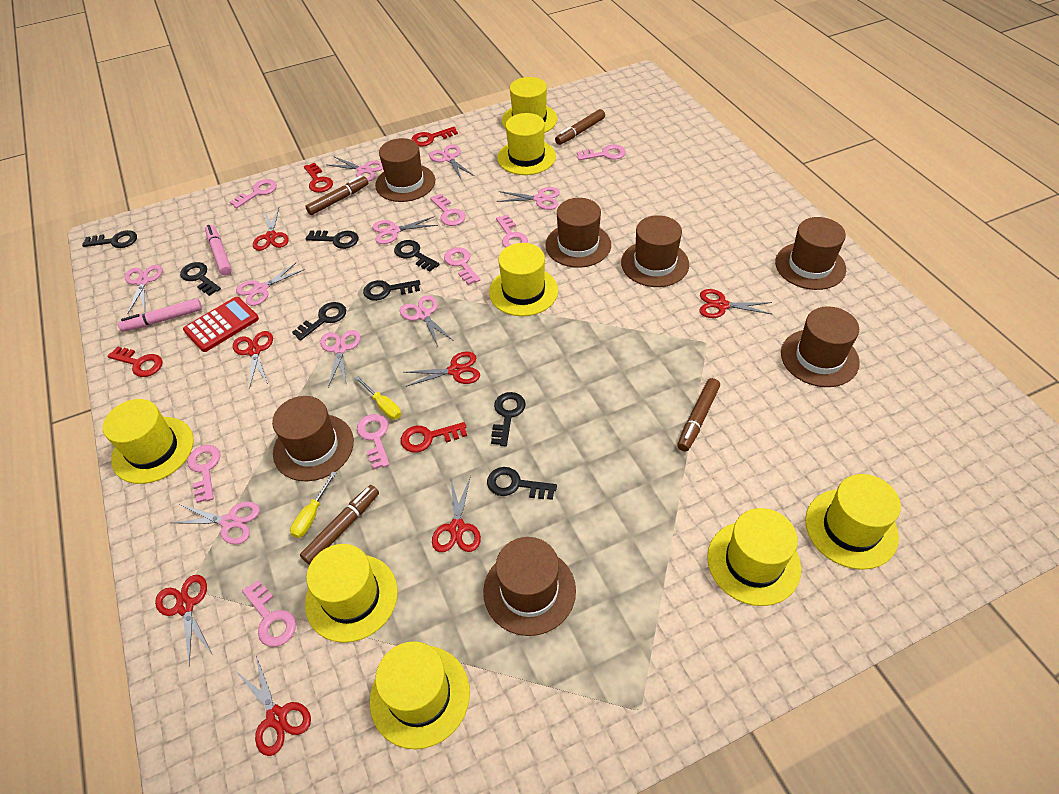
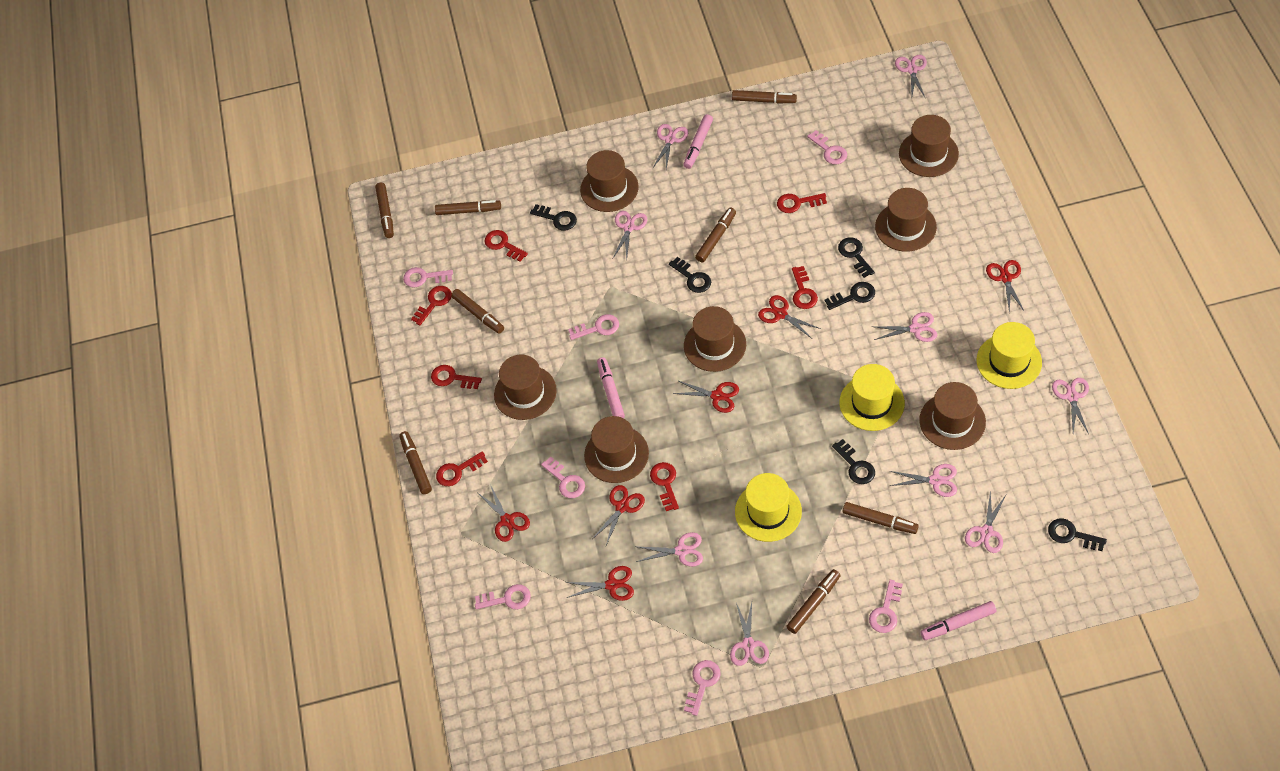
black key: [82,230,137,248] [180,262,221,296] [292,302,346,341] [306,230,359,249] [363,280,420,301] [394,240,440,272] [487,467,557,500] [491,392,526,446] = 8 -> [530,204,577,231] [669,257,711,293] [825,282,875,310] [832,439,875,484] [838,237,875,278] [1048,518,1107,551] = 6
brown marker: [300,485,379,565] [305,176,368,215] [555,109,605,145] [677,378,720,451] = 4 -> [375,183,394,238] [399,431,432,494] [435,200,501,215] [451,289,504,334] [695,208,736,262] [732,90,797,104] [786,569,841,634] [842,502,919,534] = 8
pink key: [187,445,220,503] [230,179,277,208] [242,580,296,647] [357,414,389,469] [430,194,466,226] [444,247,480,285] [496,215,528,248] [577,144,626,160] = 8 -> [403,267,453,287] [475,584,531,609] [541,457,585,498] [568,314,619,340] [684,660,721,716] [807,130,847,165] [869,580,903,633] = 7
pink marker: [118,298,202,332] [205,225,232,276] = 2 -> [597,357,625,418] [683,114,713,169] [920,601,996,640] = 3
red calculator: [183,297,259,352] = 1 -> none = 0
red key: [107,346,162,377] [304,163,333,193] [401,422,467,452] [411,127,458,147] = 4 -> [411,286,452,325] [431,365,482,389] [436,451,488,486] [484,230,528,262] [650,462,679,511] [777,193,827,213] [792,266,818,309] = 7
red scissors: [155,575,212,666] [233,331,273,389] [236,656,311,756] [253,208,289,251] [403,352,480,387] [432,476,481,552] [700,289,773,318] = 7 -> [478,484,530,542] [565,566,634,601] [592,485,645,545] [673,380,739,413] [758,295,821,339] [986,260,1024,313] = 6
yellow hat: [103,399,194,484] [305,544,398,643] [370,641,470,749] [489,243,558,316] [497,113,556,175] [502,77,557,133] [707,508,801,606] [805,474,901,570] = 8 -> [735,473,802,542] [839,364,905,431] [977,322,1042,389] = 3
yellow screwdriver: [290,471,336,538] [355,376,401,420] = 2 -> none = 0

